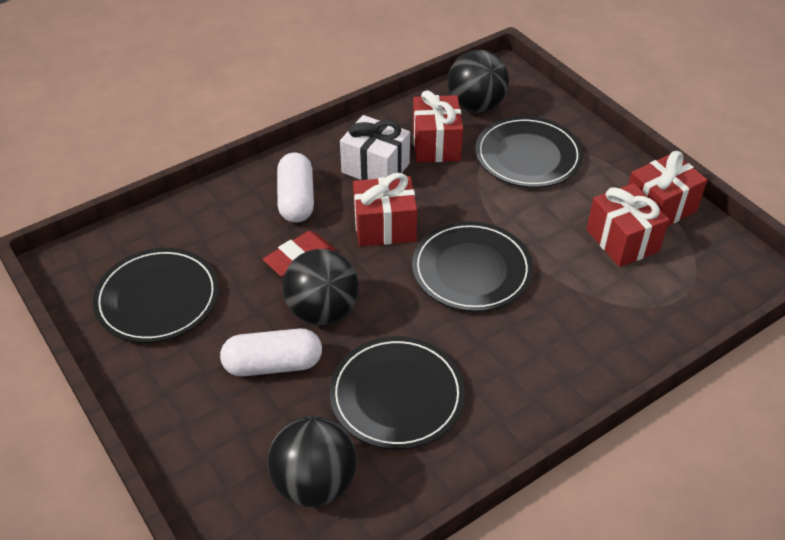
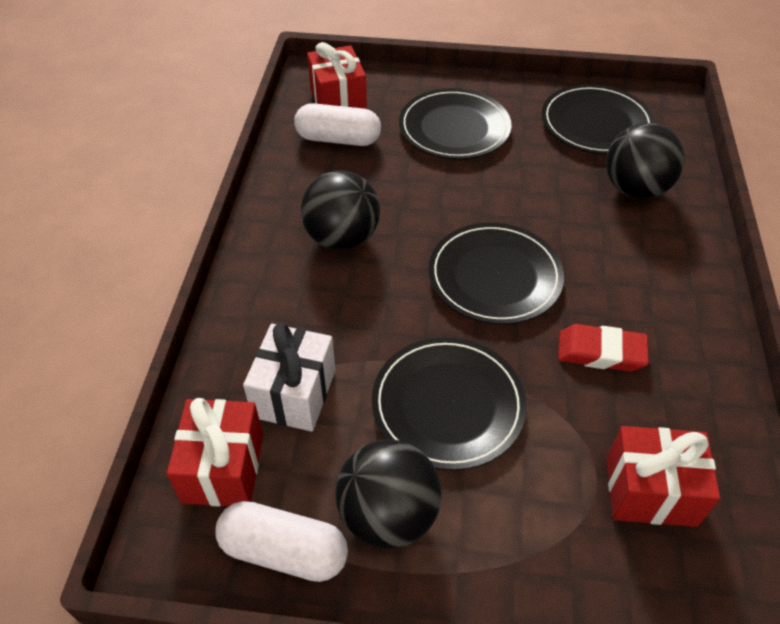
red gift: [353,173,417,247] [413,90,463,163] [587,183,669,267] [628,151,707,226] = 4 -> [167,398,263,506] [307,42,367,109] [606,426,720,527] = 3

